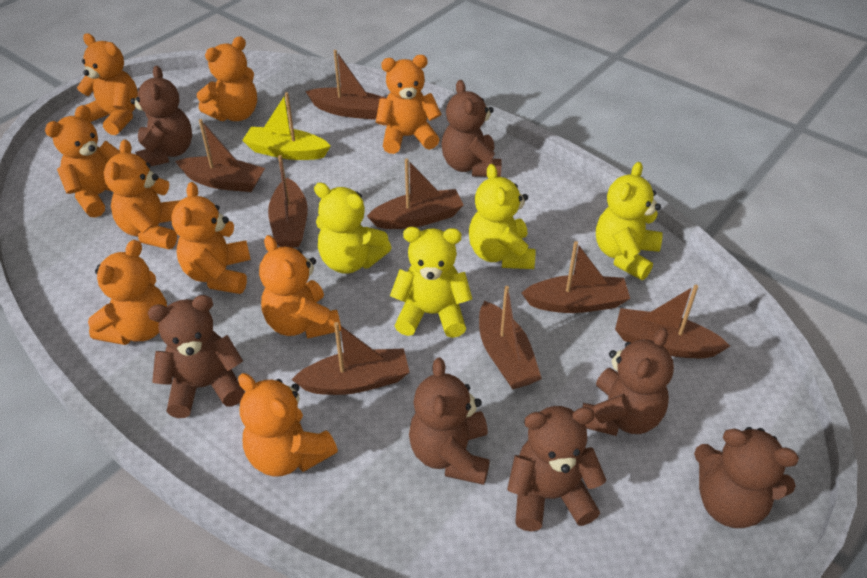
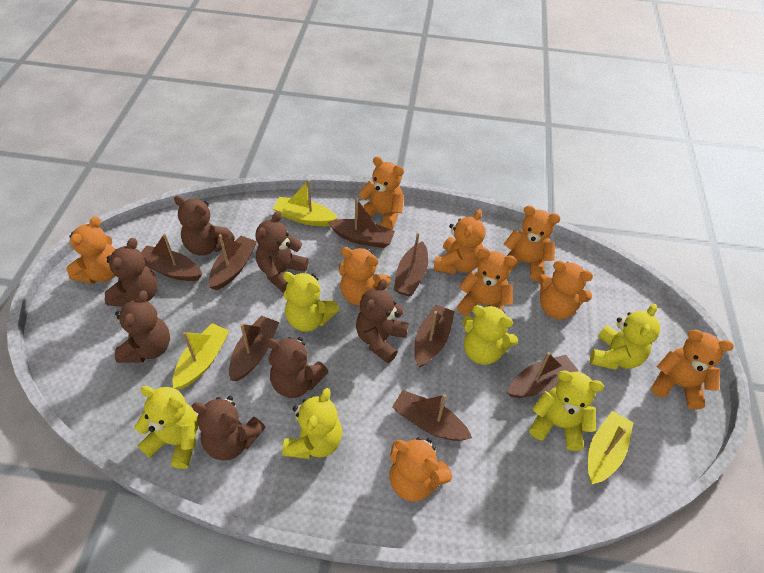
yellow boat: [242,92,331,160] = 1 -> [172,323,229,389] [273,180,338,226] [588,411,634,484] = 3
yellow teddy bear: [314,182,392,274] [390,227,472,338] [469,164,535,269] [596,162,662,280] = 4 -> [135,386,198,469] [282,388,342,459] [283,272,339,332] [462,305,518,365] [529,370,604,451] [590,304,660,370] = 6

